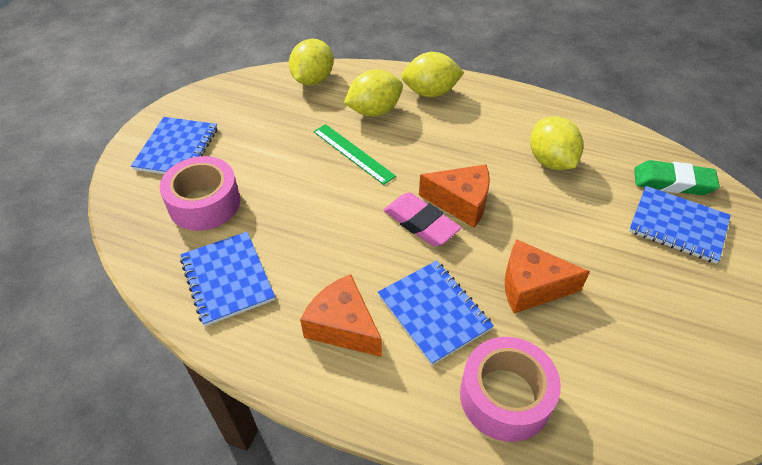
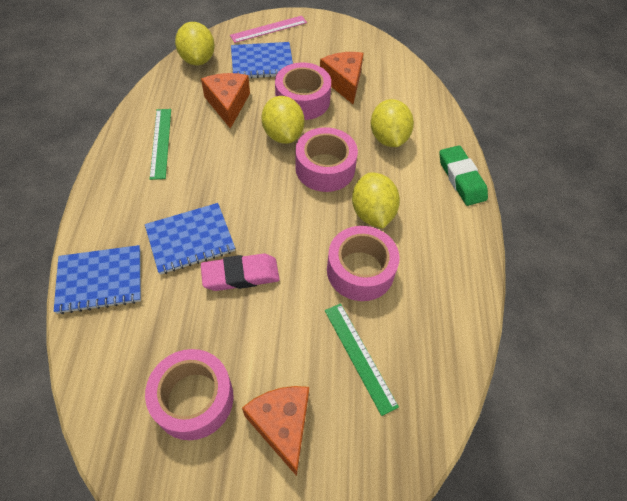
blue notebook: [131,117,217,174] [180,232,275,326] [378,260,494,365] [629,186,731,264] = 4 -> [54,245,141,314] [145,203,235,275] [231,42,293,79] = 3
green ruler: [313,124,396,185] = 1 -> [150,109,171,180] [325,303,399,416] = 2
pink ruler: none = 0 -> [230,16,307,43] = 1
pink tape: [159,156,240,231] [460,337,561,442] = 2 -> [145,349,234,440] [275,62,331,120] [295,127,358,192] [327,226,400,301] = 4

